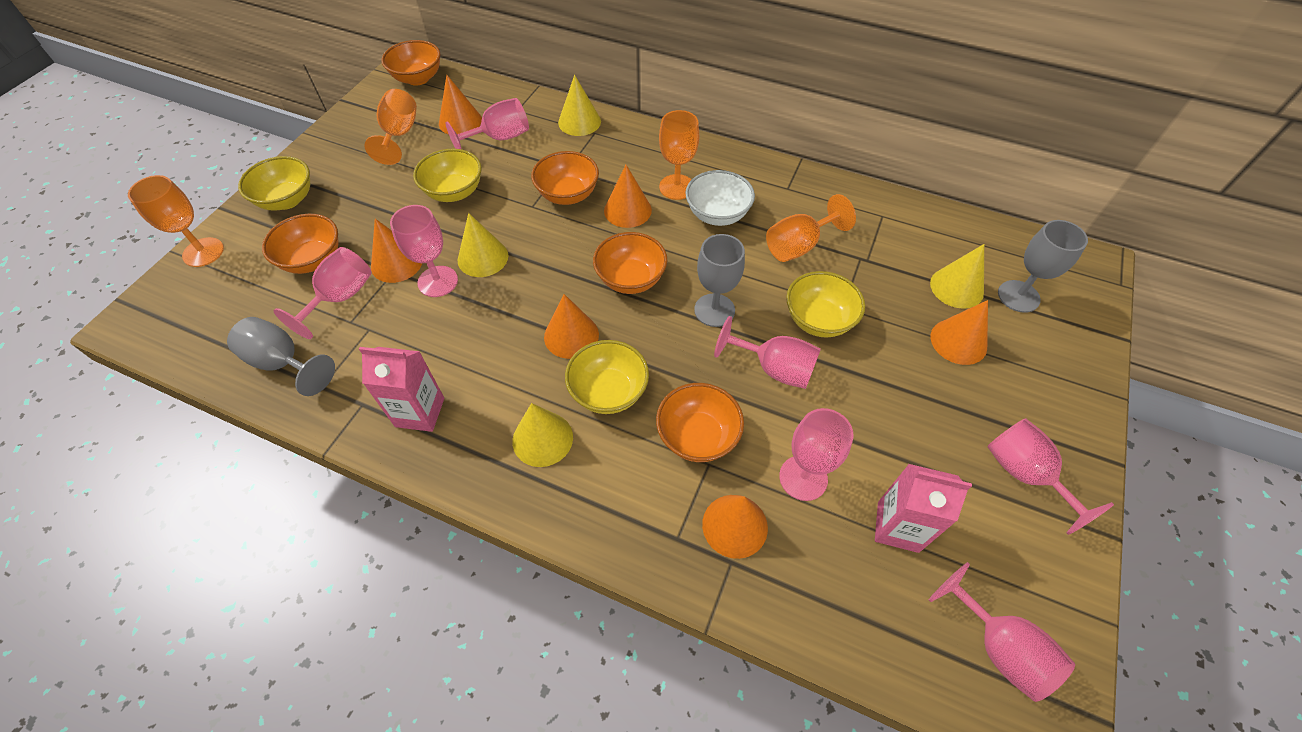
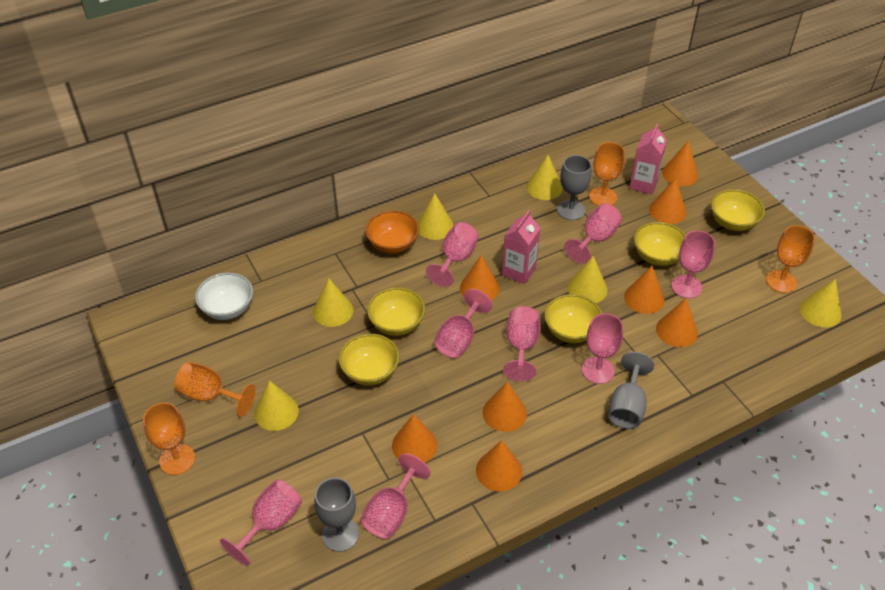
orange bowl: [262,214,339,274] [381,40,441,86] [531,151,599,205] [593,232,668,294] [656,383,744,462] = 5 -> [365,210,419,254] = 1
orange cone: [371,219,422,283] [439,75,482,135] [544,294,599,359] [604,165,652,228] [702,495,768,559] [931,300,988,365] = 6 -> [392,414,437,463] [460,255,500,301] [476,440,522,492] [483,381,527,432] [624,266,665,314] [649,178,687,224] [656,298,698,347] [662,141,698,186] = 8
pink goblet: [274,247,372,339] [390,205,458,297] [445,98,529,149] [714,316,821,389] [779,408,854,501] [929,562,1075,702] [987,418,1114,535] = 7 -> [220,479,302,566] [360,453,431,539] [426,222,479,287] [434,289,493,358] [503,306,541,381] [564,204,622,264] [582,313,623,384] [672,230,715,298] = 8
yellow bowl: [238,156,310,211] [413,149,482,202] [565,340,649,414] [786,271,865,338] = 4 -> [339,334,400,386] [367,287,425,336] [544,294,602,343] [634,222,686,266] [711,189,765,231] = 5
yellow cone: [458,213,508,277] [512,403,573,467] [558,75,601,136] [930,244,984,309] = 4 -> [254,380,299,431] [313,279,353,327] [418,193,454,240] [527,155,563,200] [568,256,608,303] [800,279,842,328] = 6

